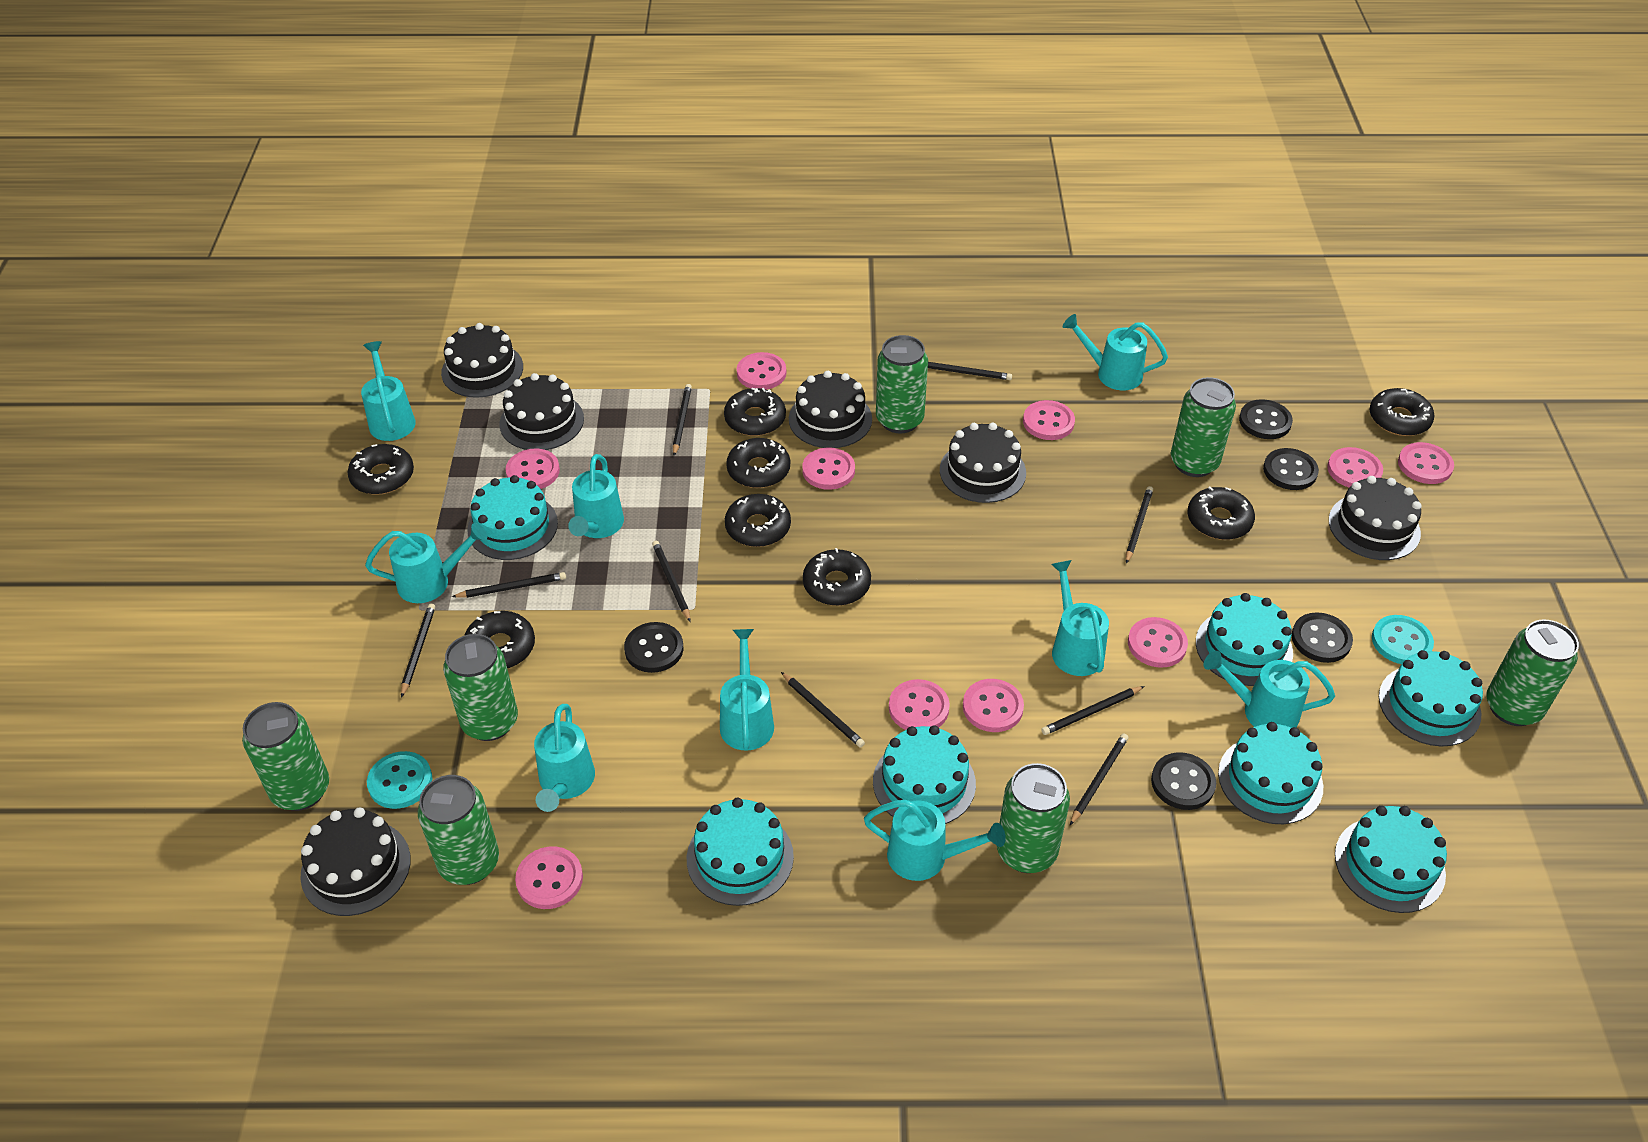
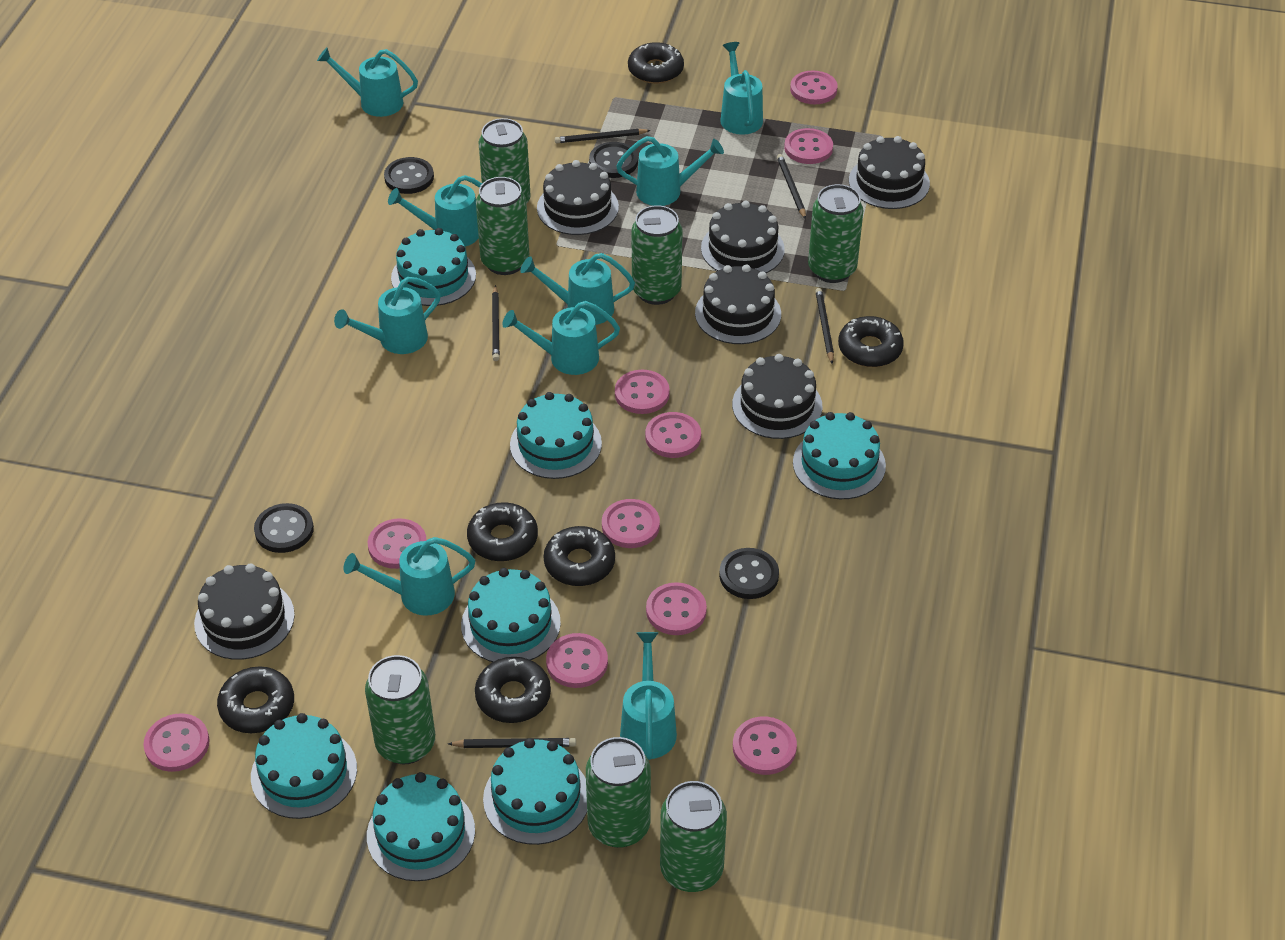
black button: [624,622,683,673] [1151,752,1216,810] [1239,399,1293,439] [1263,448,1319,490] [1292,612,1353,663] = 5 -> [254,503,314,553] [384,157,434,194] [589,142,638,178] [719,548,779,599] = 4
black donut: [348,444,414,495] [464,611,535,669] [724,388,786,436] [725,494,791,547] [726,438,790,488] [803,548,871,606] [1187,487,1255,540] [1369,388,1434,436] = 8 -> [217,666,294,733] [467,502,538,561] [475,657,551,723] [544,526,615,586] [628,42,684,84] [838,316,904,367] = 6
black pencil: [401,603,435,698] [452,572,566,598] [652,541,691,622] [673,384,692,456] [781,672,865,748] [928,362,1012,380] [1041,686,1144,735] [1070,733,1128,825] [1126,486,1153,564] = 9 -> [448,738,576,748] [492,285,500,361] [555,129,651,143] [777,154,806,219] [815,288,834,364] = 5
turquoise button: [367,751,432,809] [1372,615,1434,664] = 2 -> none = 0

